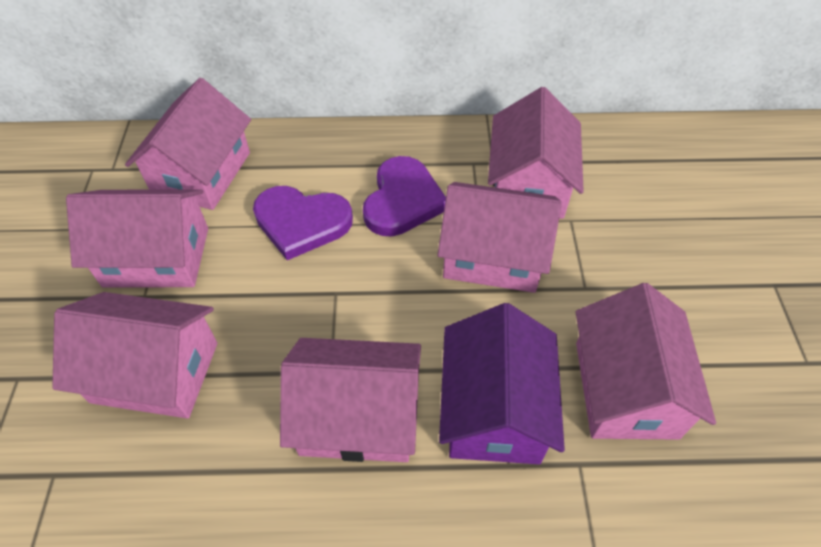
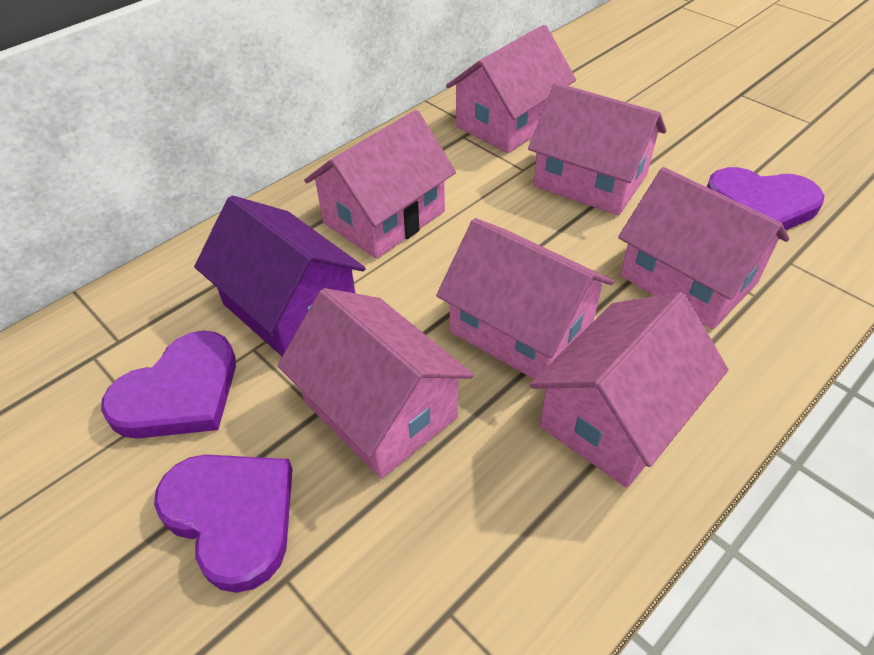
purple heart: [253,186,353,260] [363,156,446,236] = 2 -> [101,331,236,439] [154,454,293,593] [707,167,824,230] = 3

